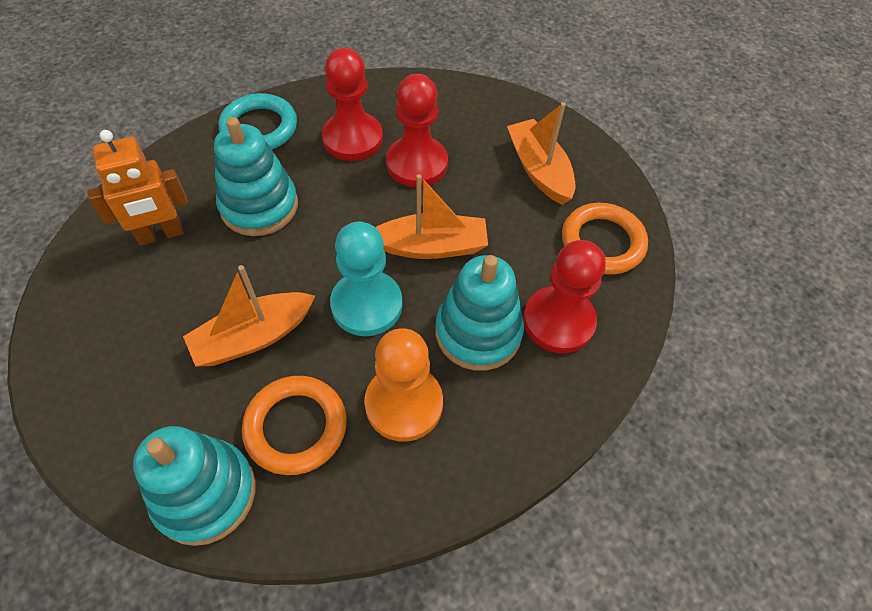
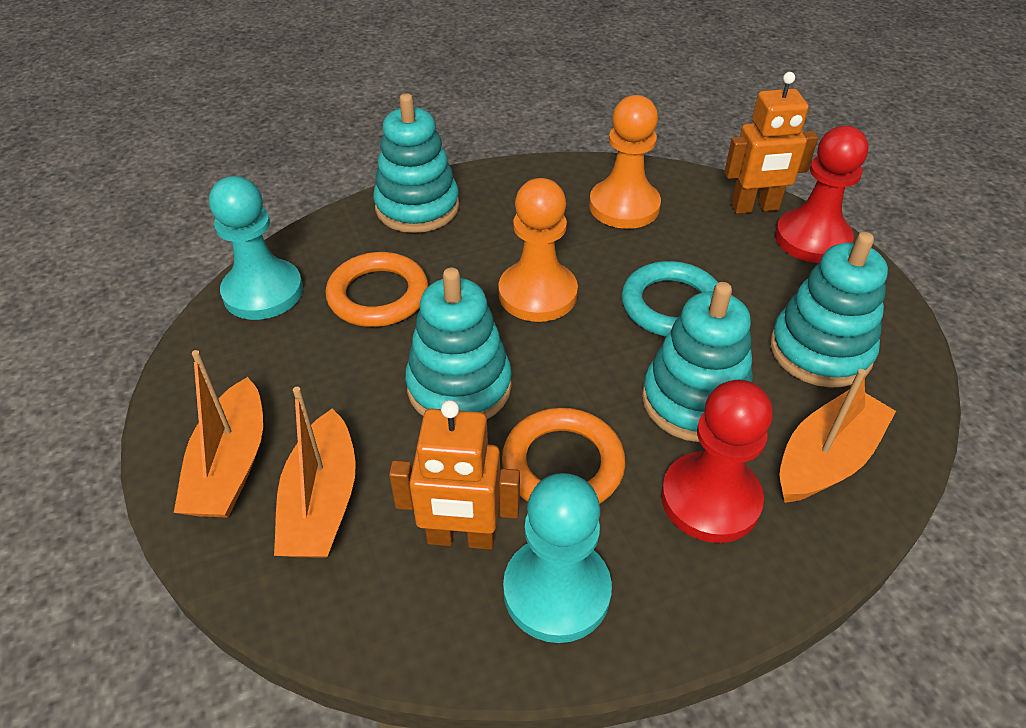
orange pawn: [364,328,443,442] = 1 -> [498,178,578,322] [589,95,661,229] = 2
orange robot: [87,130,188,246] = 1 -> [389,400,520,550] [724,72,818,214] = 2
red pawn: [322,48,383,161] [386,74,448,187] [523,240,606,353] = 3 -> [661,380,773,543] [775,126,869,263] = 2
turquoise pawn: [330,222,403,336] = 1 -> [209,176,303,320] [503,473,612,643] = 2
turquoise stacking toy: [133,426,256,546] [214,117,298,236] [436,255,524,371] = 3 -> [373,93,459,233] [405,268,512,419] [642,282,753,442] [770,232,888,388] = 4

